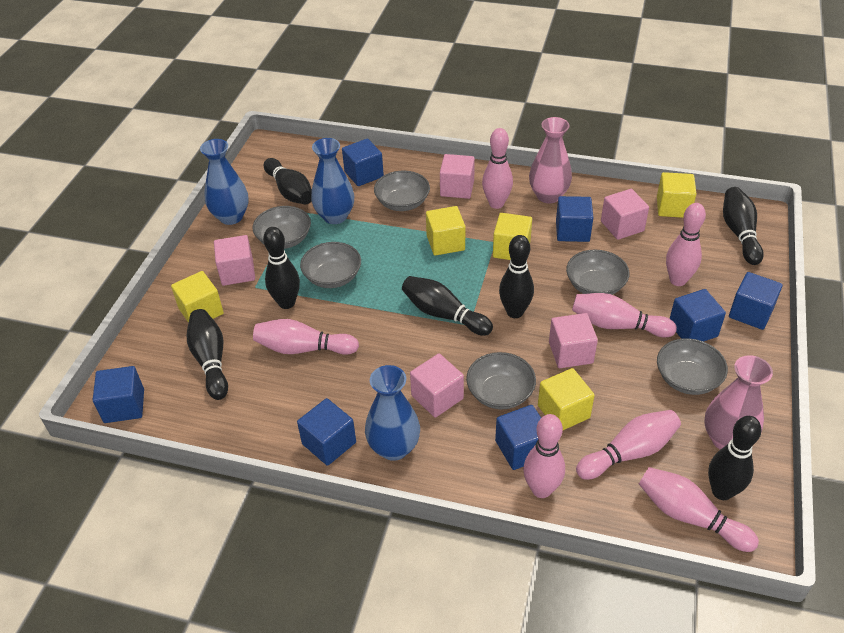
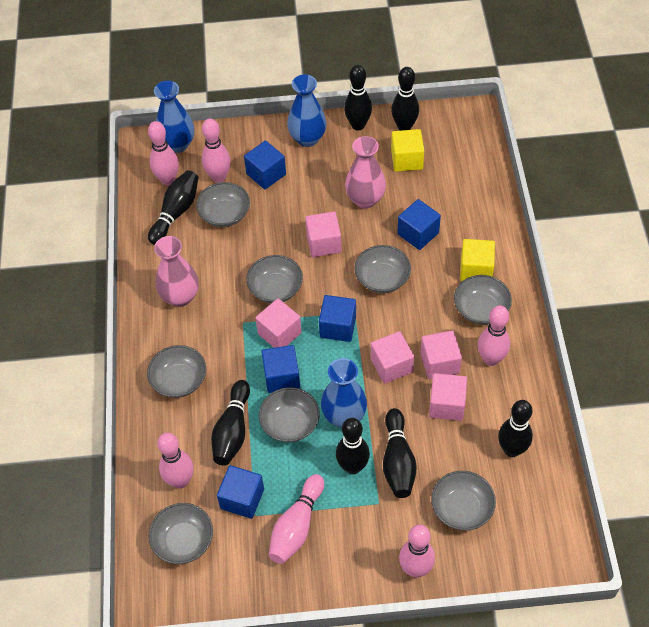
blue cube: [93,366,144,423] [297,398,356,466] [342,138,384,186] [495,405,541,470] [556,196,593,242] [669,289,726,342] [729,272,783,330] = 7 -> [217,465,264,519] [244,141,286,189] [261,345,300,393] [319,295,356,342] [398,199,441,250] = 5
grey bowl: [253,206,311,249] [300,242,361,288] [374,171,430,211] [466,352,536,410] [566,249,629,295] [657,338,728,395] = 6 -> [147,345,206,398] [149,503,213,564] [196,182,250,227] [246,255,303,303] [259,387,320,442] [354,245,411,293] [431,471,496,530] [454,275,512,325] = 8
pink bowling pin: [253,319,359,355] [482,128,513,209] [523,414,565,498] [572,293,677,337] [576,410,681,480] [639,467,759,552] [666,203,706,286] = 7 -> [148,121,179,185] [157,433,193,488] [202,119,231,183] [269,474,324,564] [399,525,435,577] [478,306,510,366] = 6
yellow cube: [171,271,224,323] [426,206,465,256] [493,213,532,260] [538,368,595,430] [657,172,696,218] = 5 -> [391,129,424,172] [460,239,495,281] = 2

